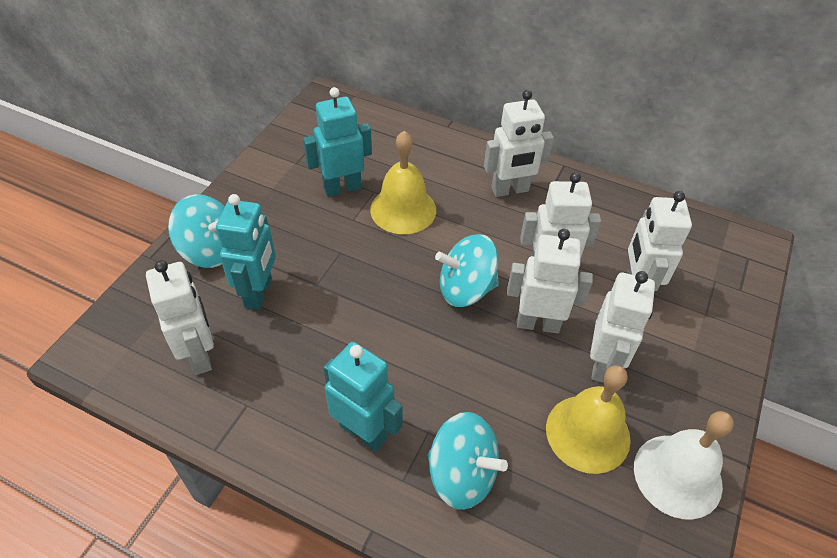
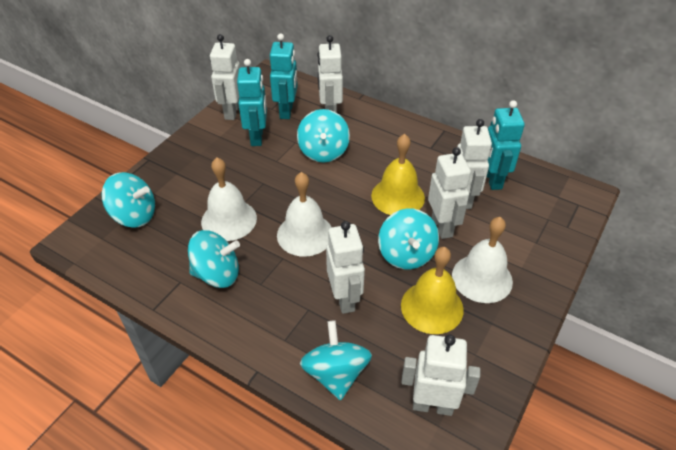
turquoise spinning top: [168,194,225,268] [428,412,508,510] [435,234,499,307] = 3 -> [101,172,155,228] [188,230,240,288] [297,109,350,163] [300,320,372,400] [378,208,439,269] = 5
white bell: [634,411,734,519] = 1 -> [201,157,257,241] [277,172,331,257] [452,217,513,303] = 3

